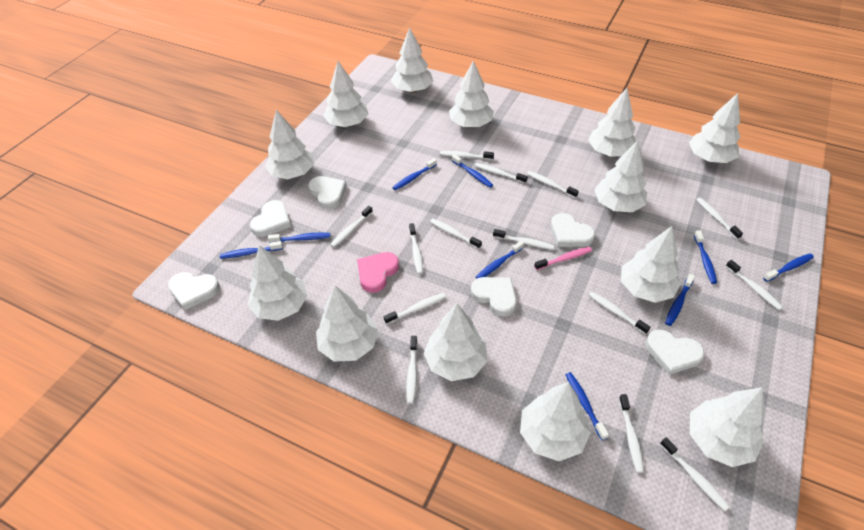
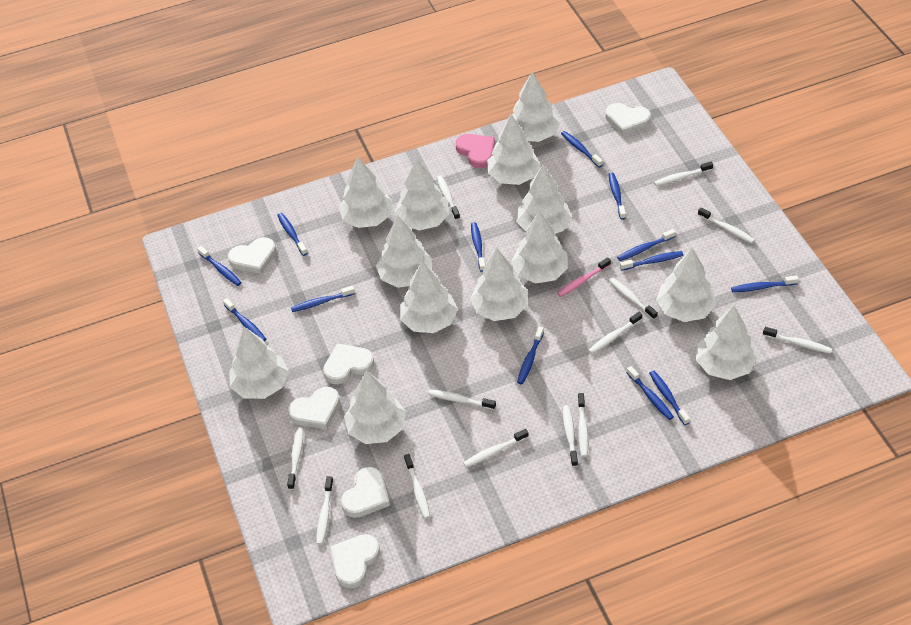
blue toothbrush: [220,241,283,259] [268,233,330,243] [392,158,437,190] [452,154,493,188] [476,241,524,279] [565,372,609,440] [665,274,695,326] [694,230,717,284] [763,253,814,282] = 9 -> [197,246,242,286] [223,298,266,341] [277,213,308,256] [291,286,355,312] [471,222,485,272] [517,327,544,384] [561,131,603,167] [609,172,626,220] [617,229,675,261] [620,251,683,271] [627,366,674,420] [649,371,690,425] [731,275,799,292] = 13
white toothbrush: [330,206,373,248] [384,293,446,324] [406,336,418,404] [409,223,423,274] [430,219,482,249] [440,151,494,160] [475,163,528,183] [493,229,554,250] [527,171,579,198] [589,291,650,334] [619,394,644,473] [660,437,730,511] [696,198,743,239] [726,260,783,310] = 14 -> [287,427,303,490] [316,476,334,545] [404,454,430,519] [428,390,496,410] [437,175,460,220] [463,429,528,467] [563,405,578,467] [577,393,588,457] [588,312,642,354] [608,277,658,320] [654,162,713,186] [698,207,755,243] [763,327,832,354] = 13

